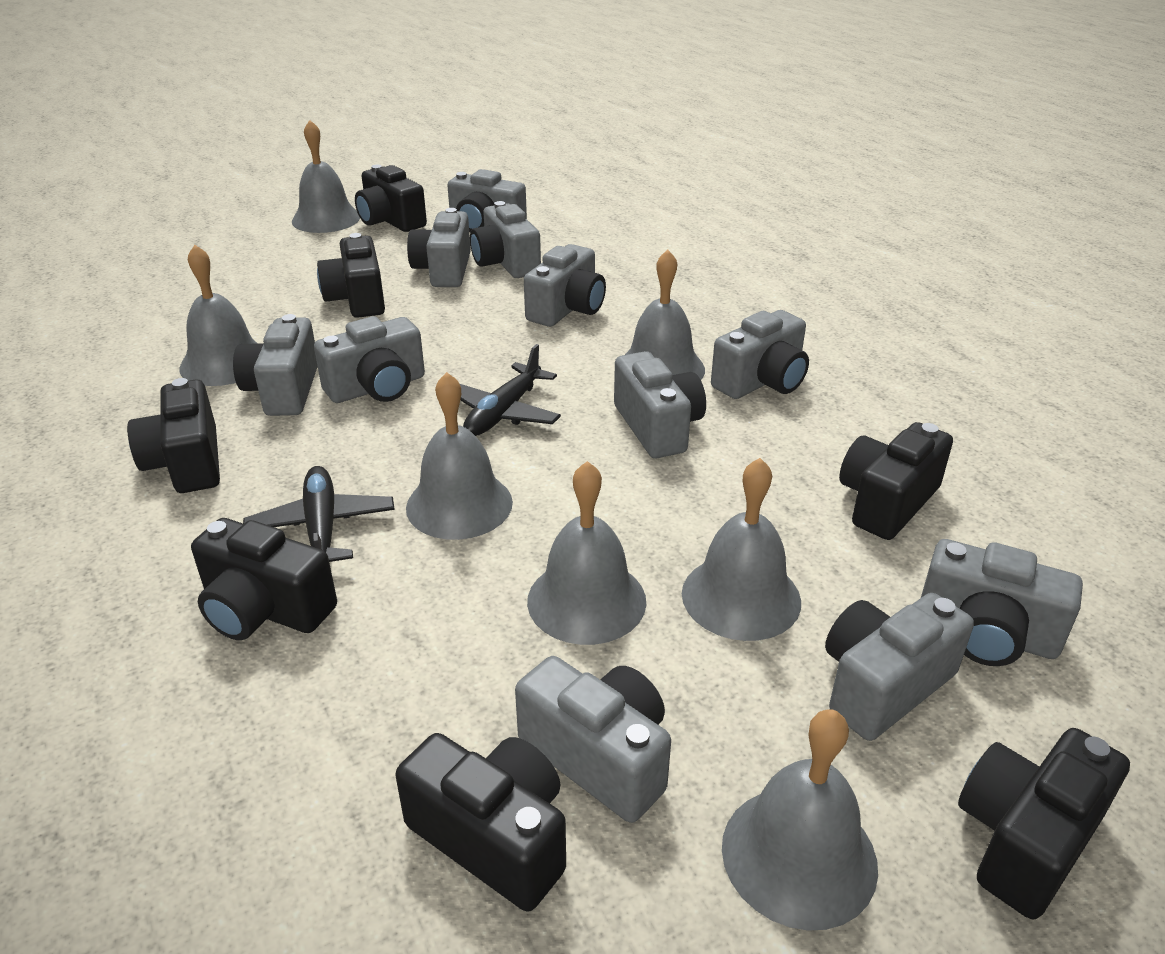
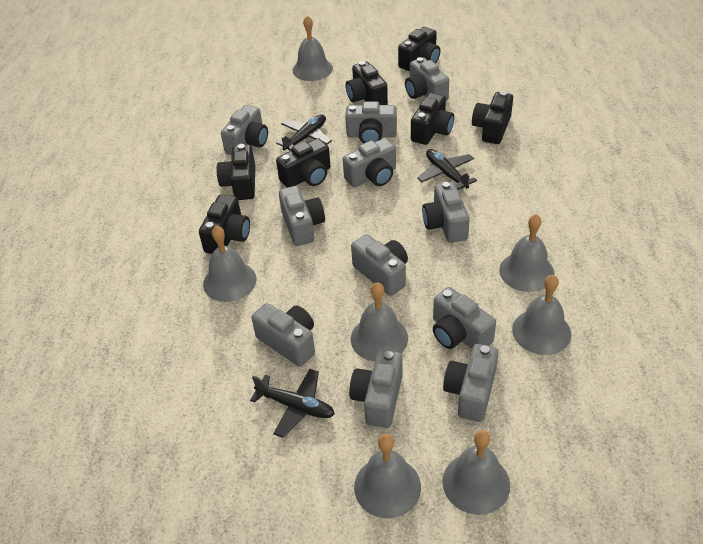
black plane: [243,466,395,562] [460,344,561,436] = 2 -> [250,369,335,438] [276,114,332,151] [417,149,477,190] = 3

